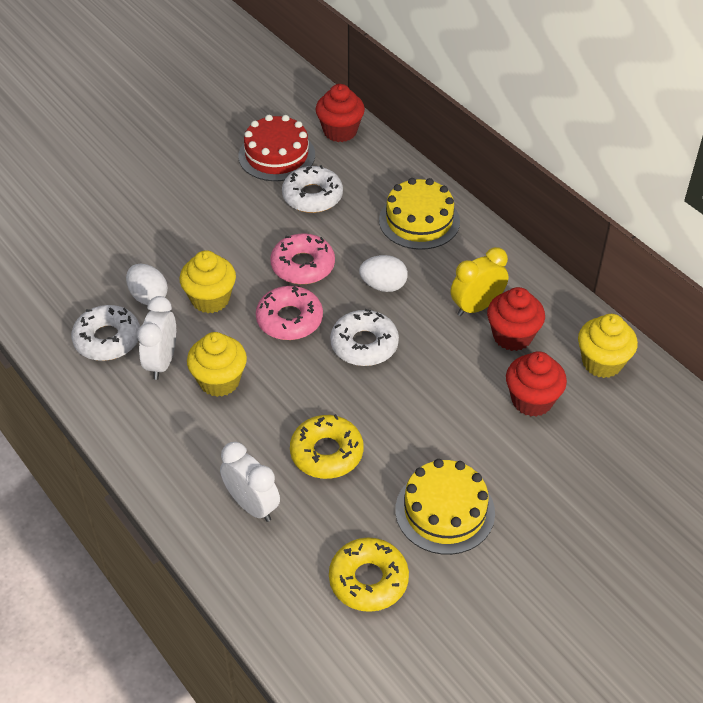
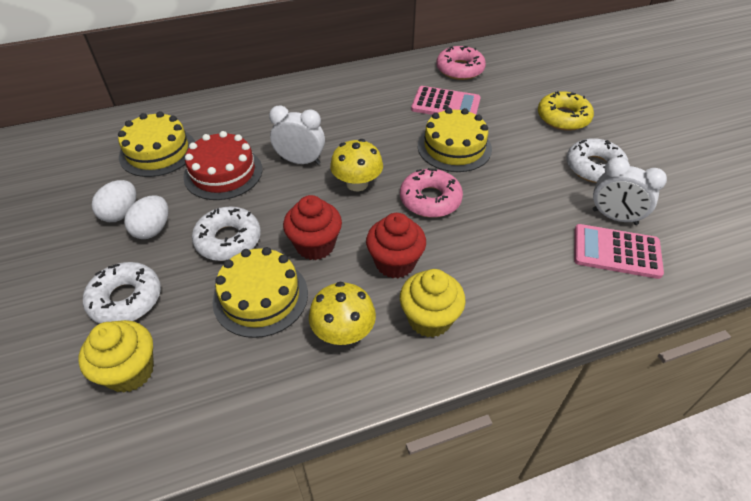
pink calculator: none = 0 -> [411,86,481,115] [574,224,664,279] = 2
red cupcake: [316,84,365,142] [487,287,545,351] [506,351,567,417] = 3 -> [283,195,342,260] [366,213,426,278] = 2
yellow cake: [379,178,460,250] [395,459,495,555] = 2 -> [118,111,195,177] [212,247,308,338] [418,108,492,172] = 3
yellow clock: [451,247,508,316] = 1 -> none = 0
yellow cupcake: [180,250,236,313] [187,332,247,397] [578,314,638,378] = 3 -> [78,320,154,393] [400,269,466,337] = 2
yellow donut: [290,414,363,479] [329,538,409,612] = 2 -> [538,91,594,131] = 1
yellow mushroom: none = 0 -> [309,282,376,345] [330,139,383,192] = 2

